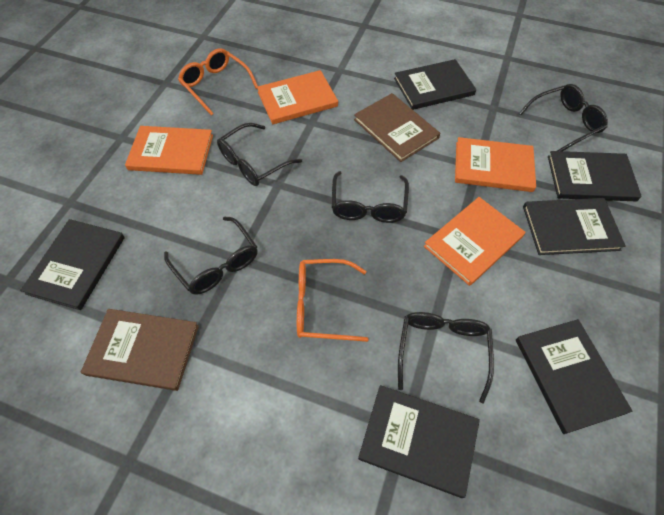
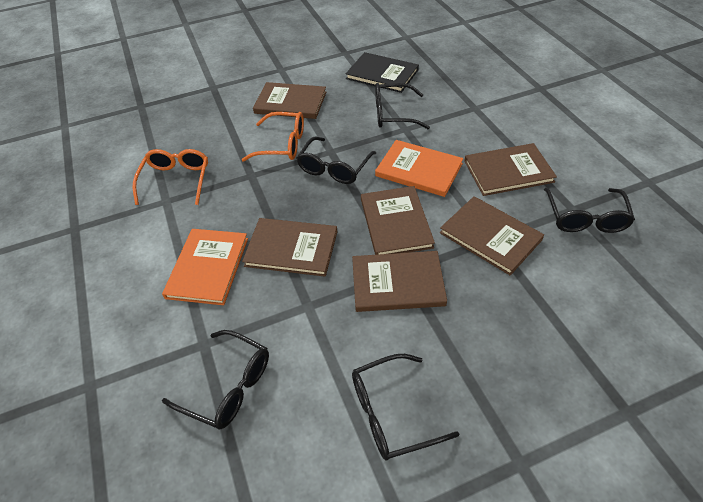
black book: [20,219,125,310] [358,385,480,498] [394,59,476,110] [516,319,632,434] [523,198,626,255] [548,151,642,201] = 6 -> [346,52,419,93] = 1
brown book: [81,309,199,391] [354,93,440,162] = 2 -> [242,218,337,277] [253,82,326,119] [352,251,447,312] [361,186,435,255] [440,196,544,275] [464,143,557,196] = 6
orange book: [125,126,213,175] [257,70,338,124] [424,197,525,286] [455,137,536,192] = 4 -> [162,229,248,305] [375,140,463,197] = 2

